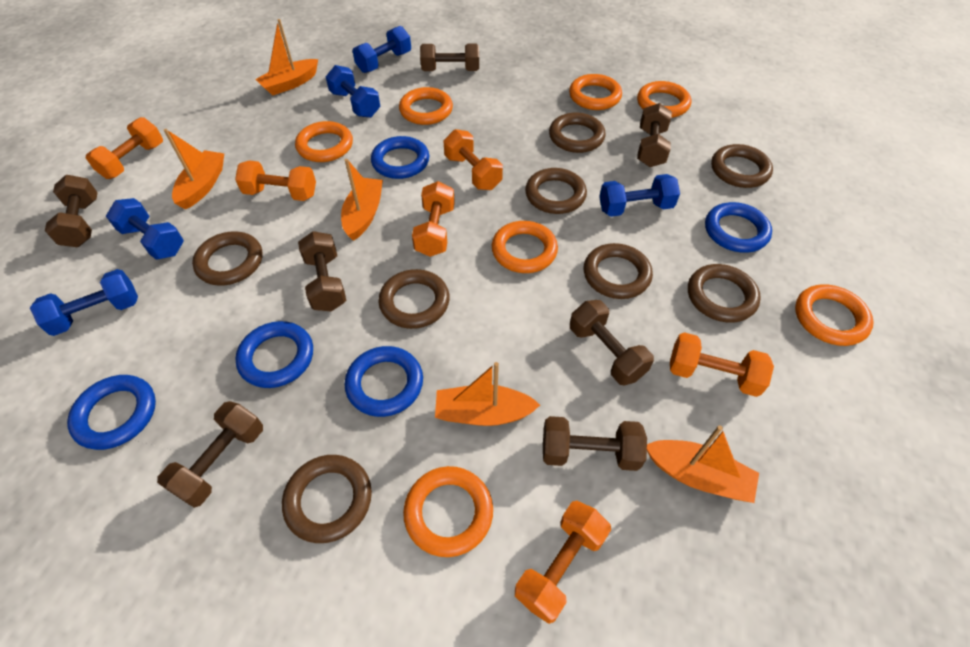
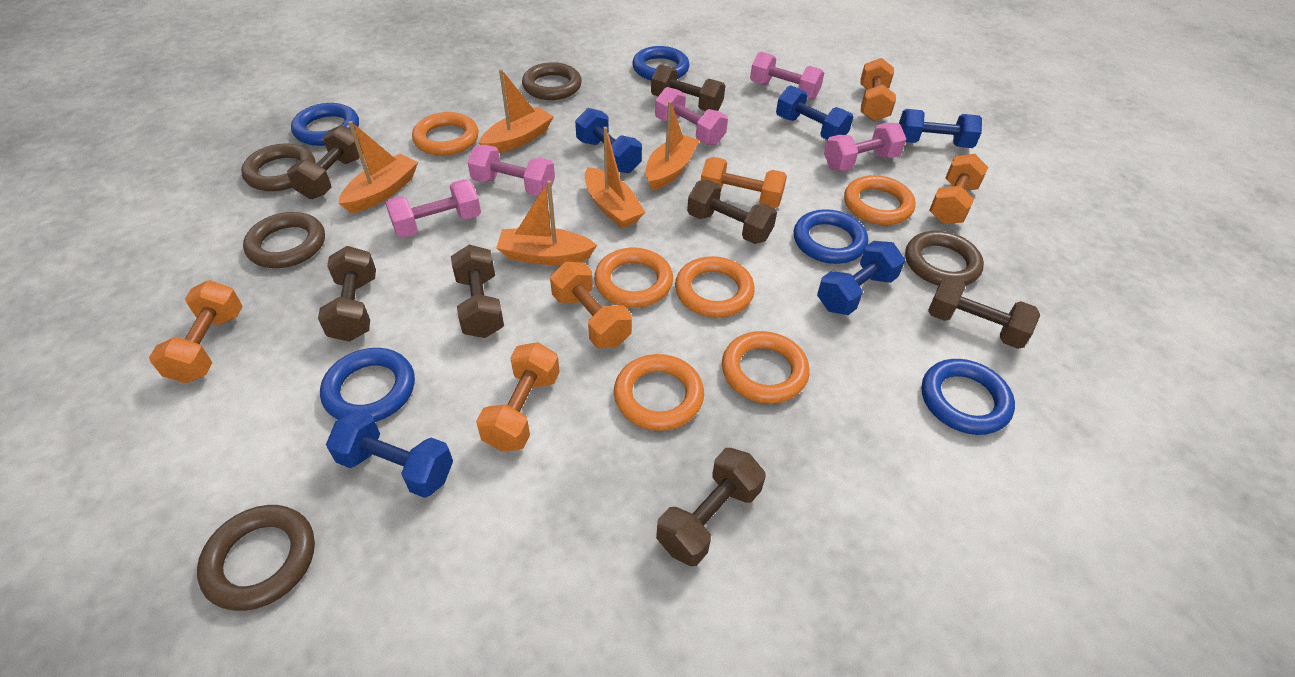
brown ring: [192,232,262,286] [282,455,372,543] [378,269,450,329] [525,168,587,214] [549,113,606,153] [584,243,653,299] [688,264,761,323] [711,144,773,188] = 8 -> [197,505,315,611] [241,143,315,191] [243,212,325,268] [522,62,582,100] [905,231,984,286] = 5
orange ring: [295,121,353,162] [399,87,453,125] [403,466,493,557] [492,221,558,273] [569,74,622,110] [637,81,691,118] [795,284,874,346] = 7 -> [412,112,479,156] [594,248,673,308] [614,354,704,431] [675,256,755,318] [722,331,810,404] [844,175,916,225] = 6
pink dumbbell: none = 0 -> [385,179,481,238] [468,145,555,196] [655,87,728,145] [750,52,824,99] [824,123,906,171] = 5

